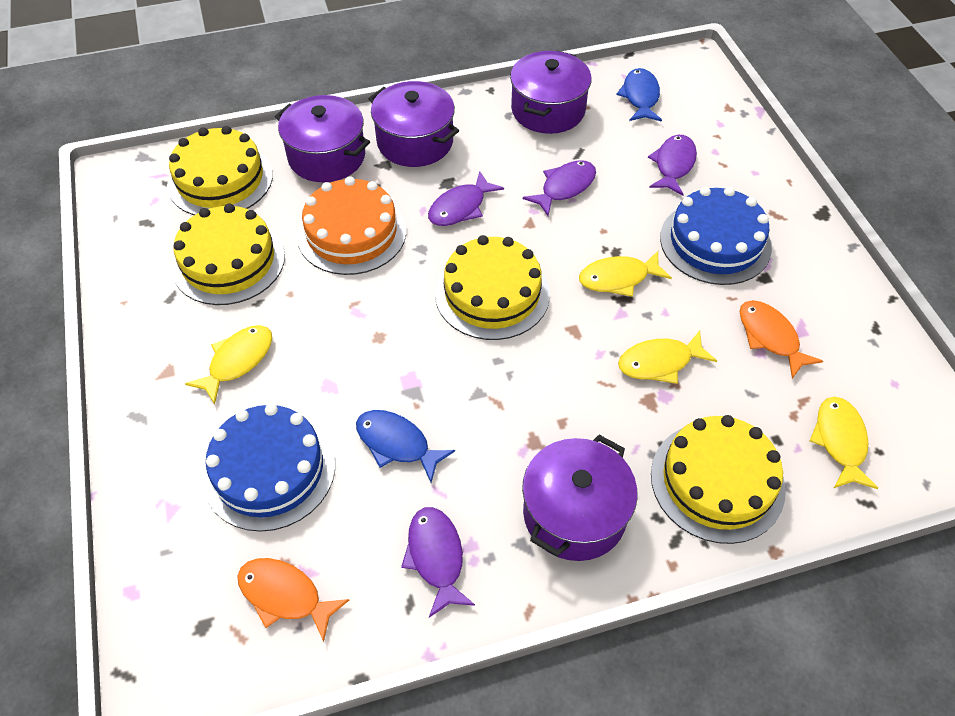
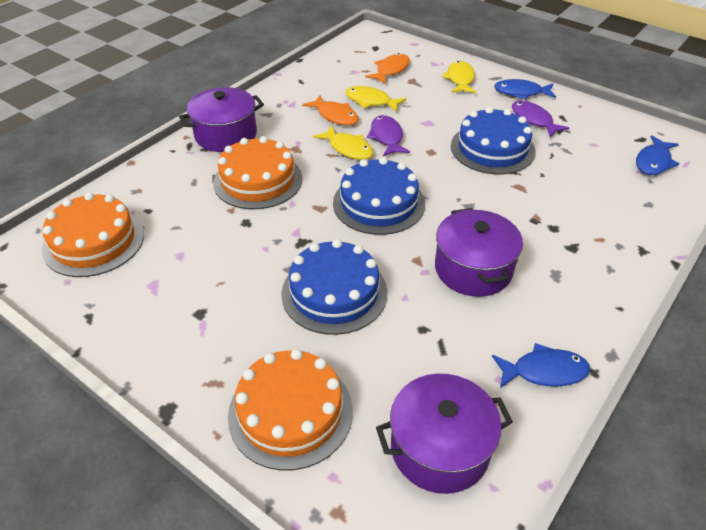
blue cake: [202,404,335,532] [660,187,772,285] = 2 -> [281,239,387,335] [333,157,425,235] [451,107,535,174] = 3
blue fish: [356,410,455,482] [617,68,662,122] = 2 -> [492,343,590,388] [494,79,556,100] [636,135,679,175] = 3
orange cake: [297,176,406,275] = 1 -> [42,192,144,277] [213,136,302,209] [228,349,353,471] = 3
purple fish: [401,507,475,618] [428,171,504,226] [523,160,596,216] [648,135,697,195] = 4 -> [367,115,410,156] [512,101,569,137] = 2
purple pot: [275,95,370,182] [368,81,459,167] [510,50,592,134] [522,435,638,561] = 4 -> [179,87,264,152] [376,374,513,494] [435,208,523,297] = 3
yellow cake: [167,126,273,215] [171,203,285,305] [435,235,550,340] [651,415,786,544] = 4 -> none = 0
yellow fish: [185,325,272,405] [579,251,672,297] [618,331,717,384] [810,397,878,489] = 4 -> [313,126,373,160] [345,86,406,112] [442,61,476,93] = 3

